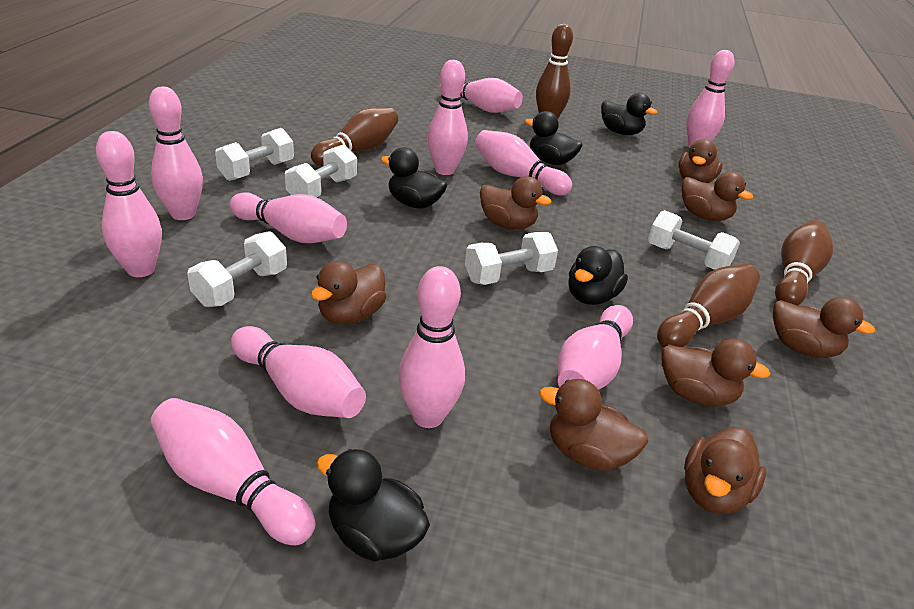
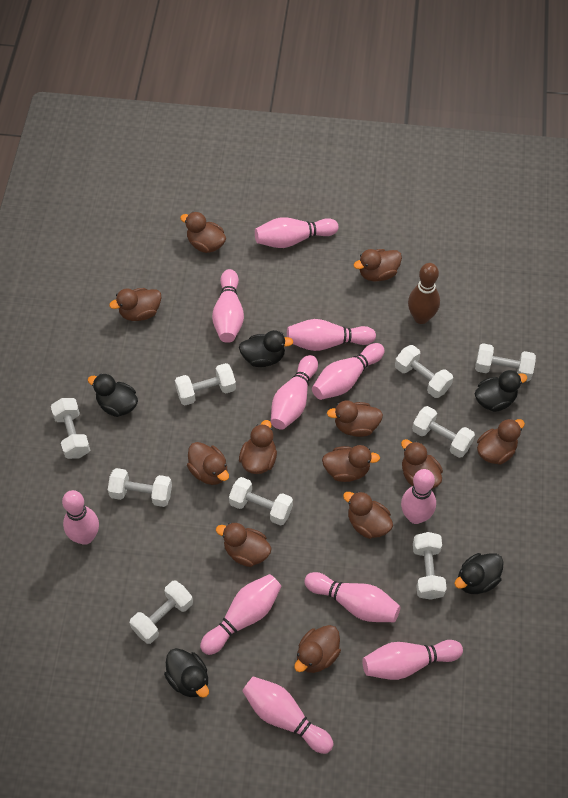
brown bowling pin: [311,107,398,166] [536,24,573,119] [657,264,760,347] [775,220,833,306] = 4 -> [408,263,440,324] = 1
brown duck: [311,261,386,325] [480,176,551,230] [539,379,648,471] [662,338,771,406] [678,139,723,183] [682,172,753,221] [684,427,766,514] [773,297,876,358] = 8 -> [109,288,161,321] [180,212,226,253] [187,442,229,485] [216,523,272,567] [239,420,277,474] [294,625,341,673] [322,445,380,482] [327,400,383,437] [343,491,393,539] [353,249,402,281] [401,439,443,489] [477,419,525,465] = 12
white dumbbell: [187,231,287,307] [215,128,294,181] [285,144,357,197] [465,232,558,285] [648,210,740,270] = 5 -> [51,398,90,459] [108,468,172,507] [130,581,193,644] [175,363,236,405] [229,477,293,526] [395,345,453,398] [412,406,475,458] [413,532,447,600] [475,343,536,381] = 9

